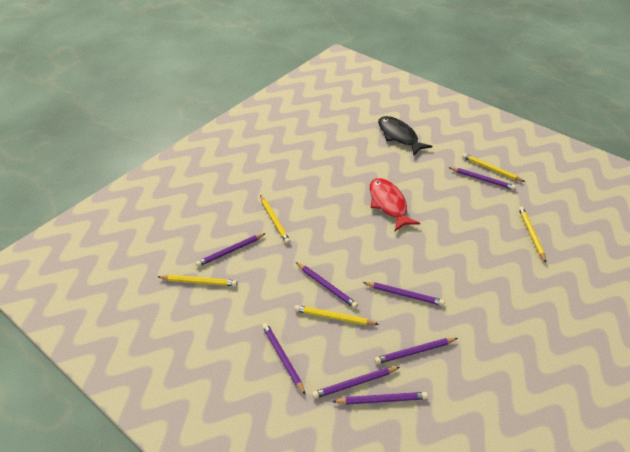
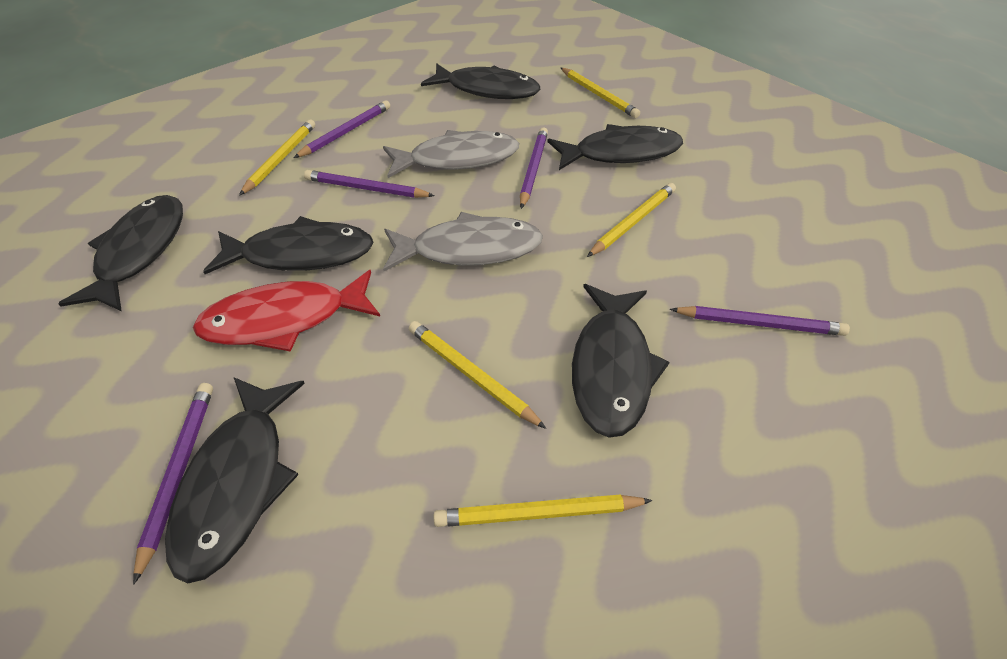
black fish: [378,116,432,155] = 1 -> [58,195,183,311] [165,377,305,584] [203,216,374,274] [421,64,540,99] [548,124,683,170] [572,284,670,438] = 6
grey fish: none = 0 -> [383,130,519,178] [383,212,543,271] = 2
purple pencil: [196,233,266,267] [262,323,306,395] [296,262,358,308] [312,367,400,399] [332,392,428,405] [363,282,445,306] [374,338,458,364] [448,167,516,190] = 8 -> [133,383,213,585] [294,100,390,158] [304,170,435,198] [520,127,548,209] [670,306,850,336] = 5

